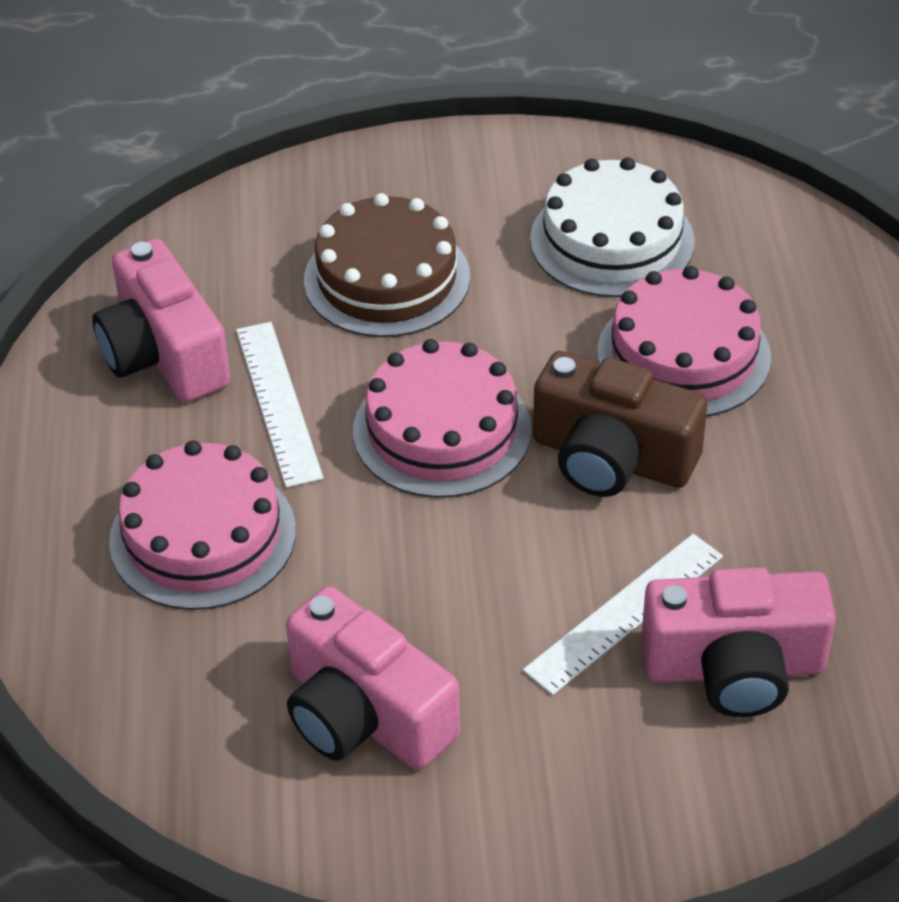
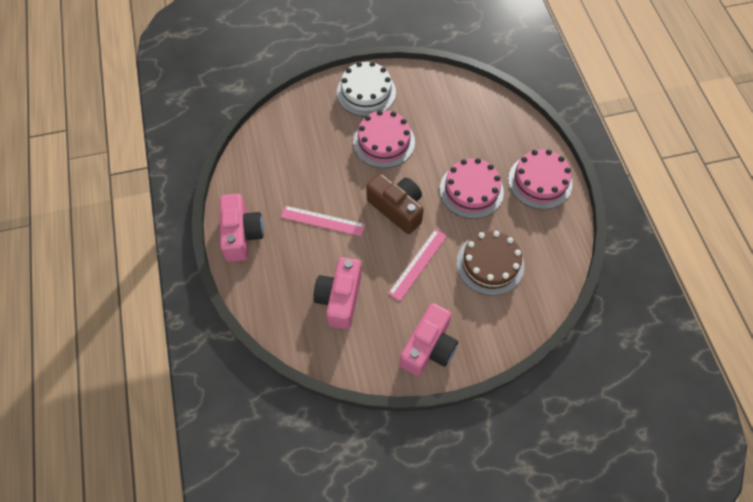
pink ruler: none = 0 -> [281,206,365,236] [388,229,447,301] = 2
white ruler: [236,322,323,488] [523,534,723,695] = 2 -> none = 0

